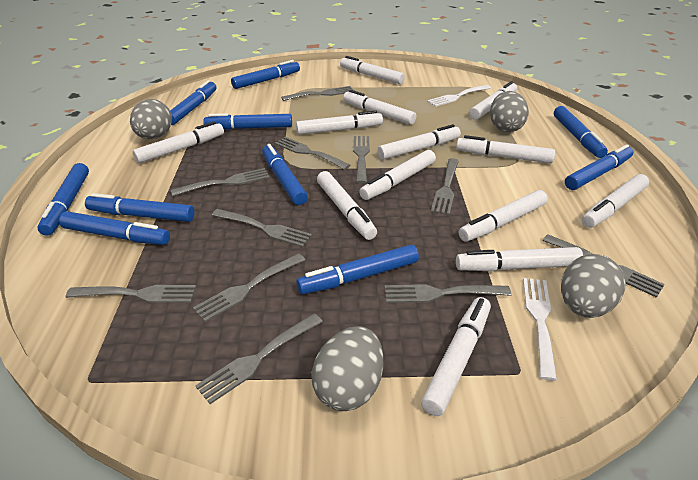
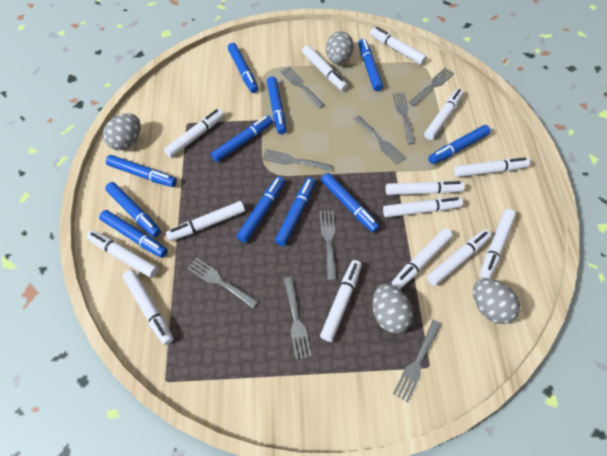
blue marker: [37,163,89,236] [59,211,170,245] [85,193,195,222] [170,80,217,125] [203,113,292,130] [231,60,300,89] [262,144,308,205] [296,245,419,295] [554,106,608,158] [565,144,633,190] = 10 -> [99,210,168,258] [105,182,161,237] [106,155,177,187] [211,116,273,162] [228,43,258,93] [237,176,285,243] [267,76,286,134] [275,177,315,246] [321,173,380,233] [359,39,383,91] [428,125,491,164] = 11
grey fork: [66,285,196,303] [171,168,270,196] [193,253,305,322] [195,314,323,404] [212,209,312,247] [275,137,350,170] [281,86,353,101] [353,136,370,184] [385,284,511,303] [431,158,459,215] [542,234,665,298] = 11 -> [187,257,258,308] [262,149,333,172] [280,66,325,109] [284,277,312,360] [320,210,336,281] [354,116,406,165] [393,92,415,144] [393,320,442,403] [409,68,454,106] = 9
white fork: [427,85,491,107] [523,278,557,381] = 2 -> none = 0
white marker: [133,121,224,163] [296,111,383,135] [317,171,377,240] [340,56,405,84] [343,90,416,125] [359,150,436,200] [377,124,461,160] [421,297,491,416] [456,135,555,164] [456,247,583,271] [459,190,548,241] [469,81,517,120] [582,174,649,228] = 13 -> [87,231,158,278] [123,270,174,345] [164,109,224,158] [166,201,245,241] [302,45,348,91] [320,260,362,342] [370,27,427,65] [383,197,463,218] [386,181,465,195] [392,228,453,289] [424,88,464,140] [427,229,492,286] [454,157,530,177] [480,209,516,279] = 14

